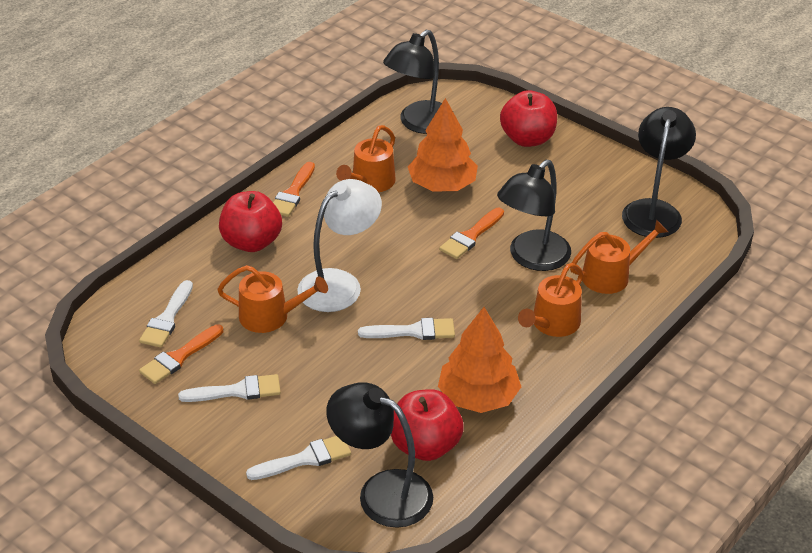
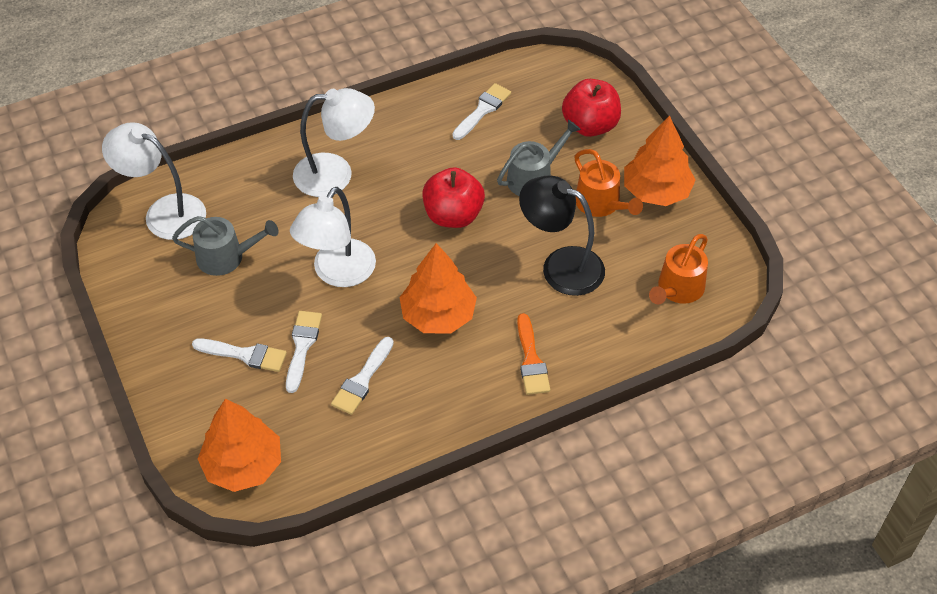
black lamp: [326,382,433,528] [383,30,454,134] [497,160,571,271] [622,107,696,238] = 4 -> [519,175,605,296] = 1
grey watering can: none = 0 -> [172,216,278,276] [497,119,581,196] = 2
orange brush: [139,324,223,384] [273,162,315,217] [439,208,504,259] = 3 -> [517,313,550,395] = 1
orange tree: [408,98,478,192] [438,307,521,413] = 2 -> [198,399,281,492] [400,243,477,333] [624,115,696,206] = 3
orange watering can: [217,265,328,333] [336,125,396,192] [518,263,584,337] [570,219,668,294] = 4 -> [575,149,643,217] [649,234,708,304] = 2
red apple: [219,191,282,252] [391,389,464,461] [500,90,557,147] = 3 -> [422,167,485,228] [562,79,621,137] = 2
white lamp: [297,179,382,312] = 1 -> [102,122,206,240] [290,187,376,287] [293,88,375,197] = 3

